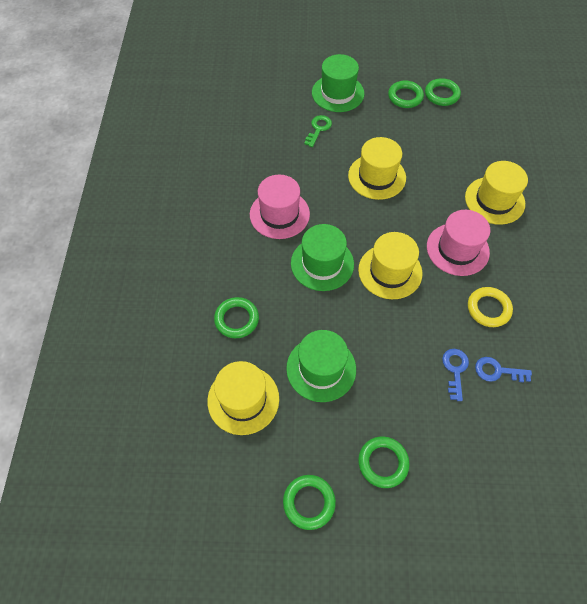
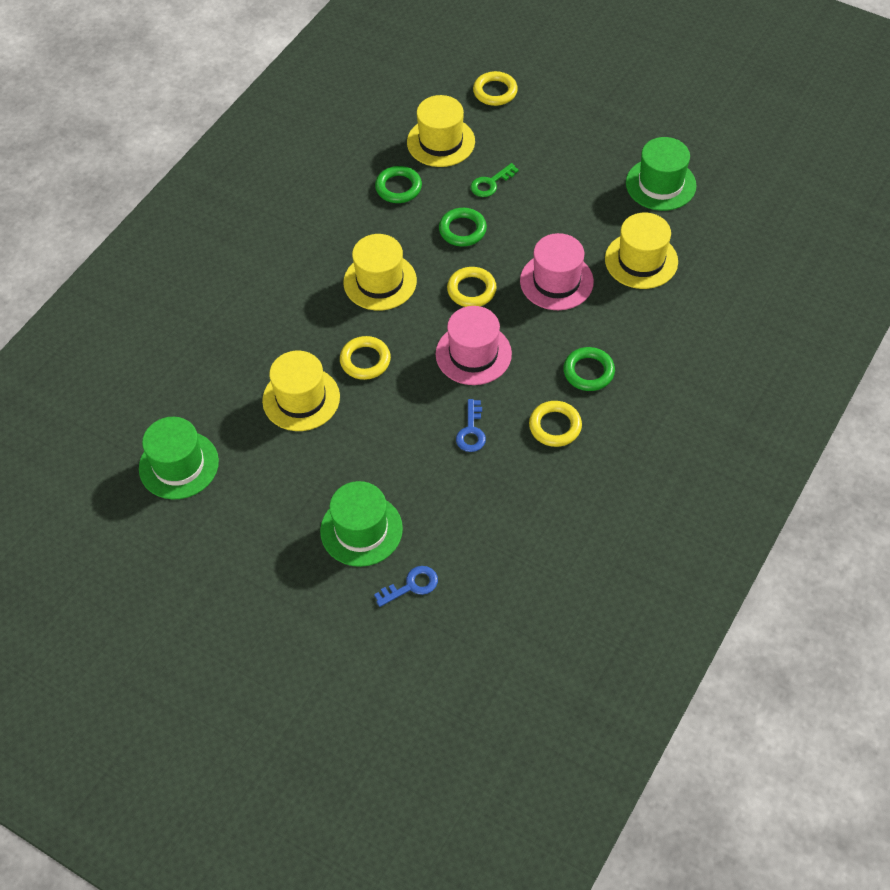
green ring: [214,297,259,338] [283,475,336,530] [358,437,410,488] [388,81,424,108] [425,78,461,106] = 5 -> [375,166,422,203] [439,208,487,246] [563,347,615,391] = 3
yellow ring: [468,287,513,327] = 1 -> [340,336,391,380] [447,267,497,307] [473,71,518,106] [529,401,582,447] = 4

